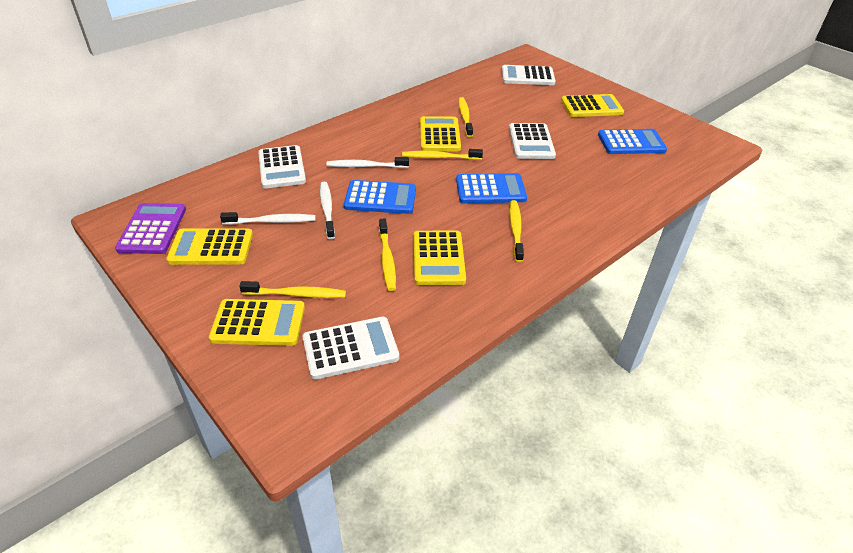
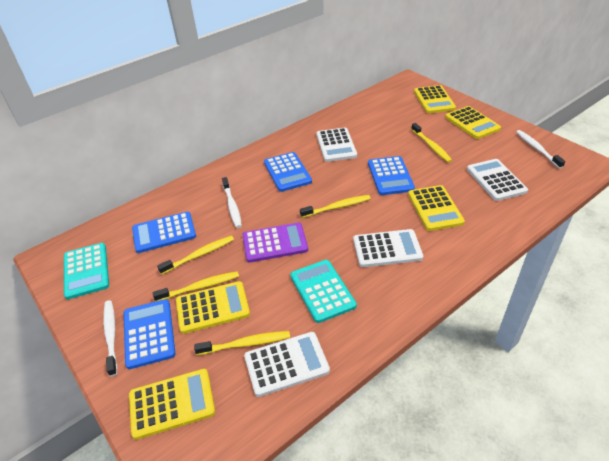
blue calculator: [344,180,416,214] [456,173,527,203] [598,129,667,154] = 3 -> [124,299,176,369] [132,212,196,253] [264,152,312,192] [368,156,415,195] = 4
turquoise calculator: none = 0 -> [64,243,109,299] [290,260,357,323] = 2

